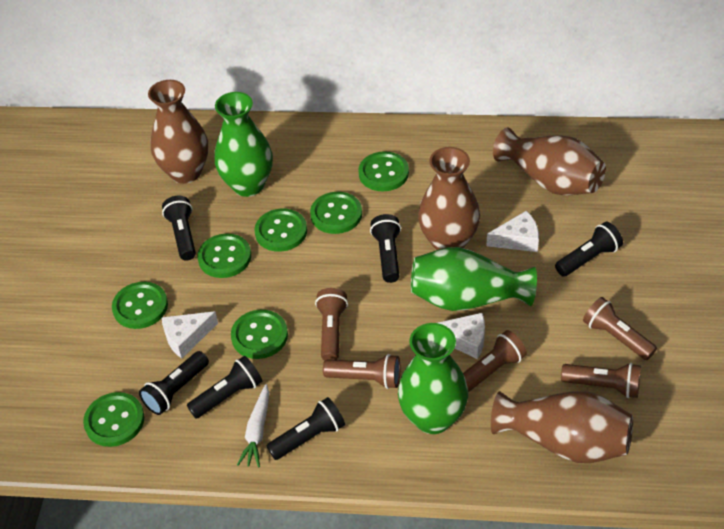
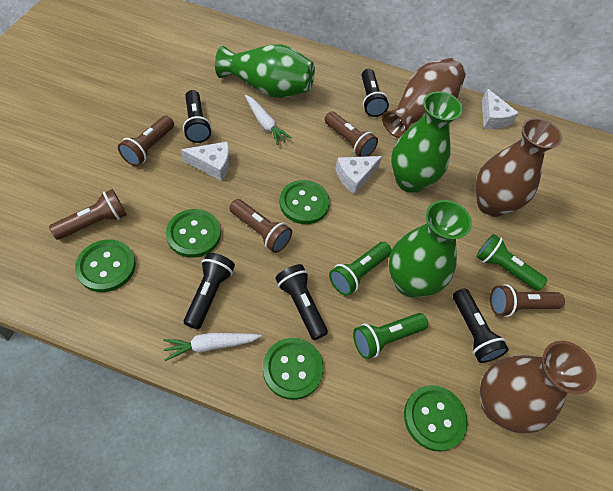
black flashlight: [139,351,209,415] [162,196,196,260] [187,356,262,419] [267,397,345,460] [370,214,401,283] [555,222,623,277] = 6 -> [183,90,211,143] [184,253,235,329] [276,264,328,340] [362,69,389,117] [453,289,509,363] = 5
brown vase: [148,80,208,184] [418,147,480,250] [491,391,633,463] [493,127,606,195] = 4 -> [382,58,465,138] [476,118,562,217] [480,341,597,433] = 3
green button: [83,392,144,447] [112,282,168,329] [198,233,251,278] [231,310,288,359] [254,209,307,252] [310,192,362,234] [358,151,409,192] = 7 -> [75,240,136,292] [166,209,221,258] [263,338,324,400] [280,180,330,224] [404,385,468,451] = 5
green flashlight: none = 0 -> [329,242,392,296] [353,313,428,359] [476,234,547,291] = 3
white carrot: [237,384,269,467] = 1 -> [163,333,262,361] [245,95,292,145] = 2

